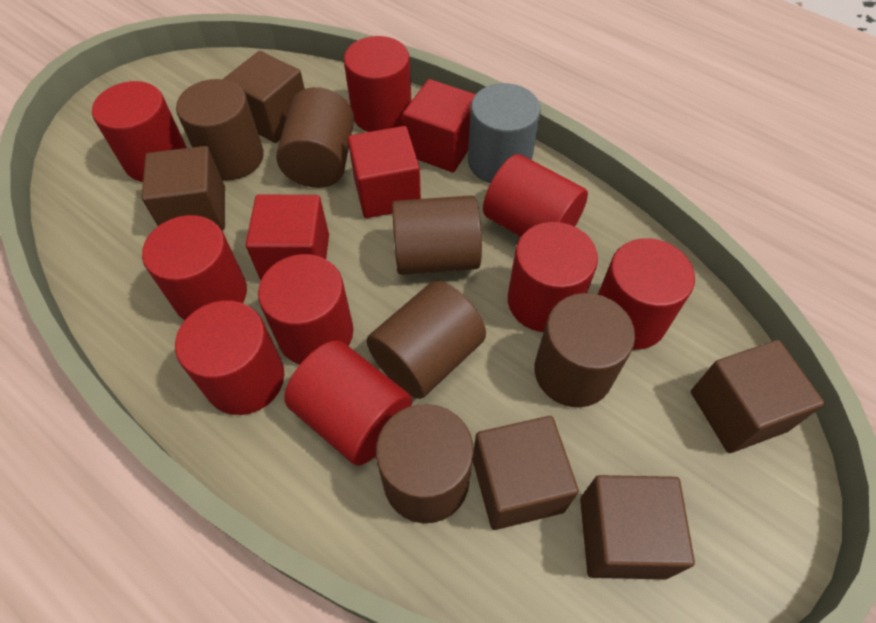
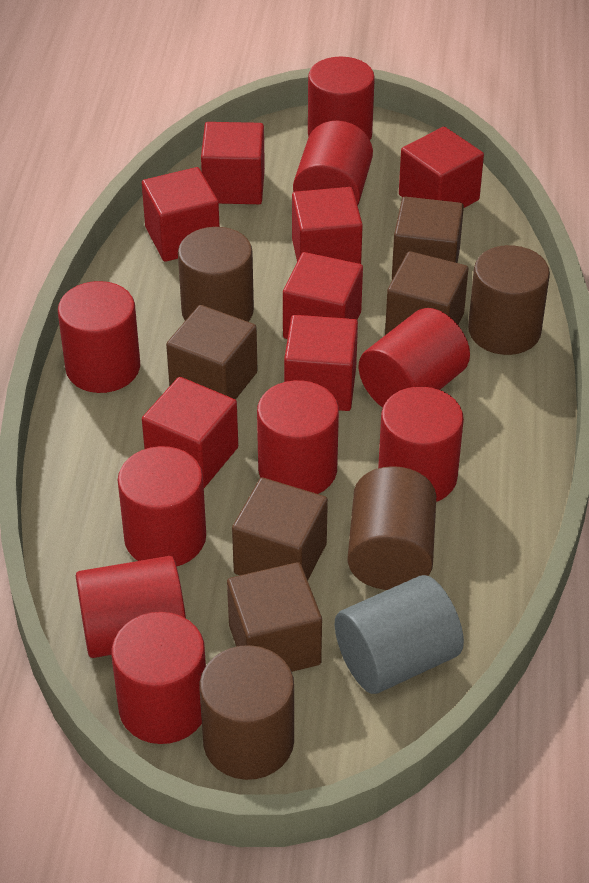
brown cylinder: [176,79,264,180] [276,87,354,188] [367,280,486,399] [376,404,474,523] [392,195,482,275] [534,293,635,407] = 6 -> [178,227,254,322] [199,645,294,780] [347,466,436,590] [468,245,550,355] = 4
red cube: [246,194,329,280] [348,126,421,218] [403,79,476,172] = 3 -> [142,167,220,262] [142,377,238,488] [201,122,265,204] [283,252,363,339] [284,315,358,411] [292,187,363,264] [399,127,484,208] = 7

